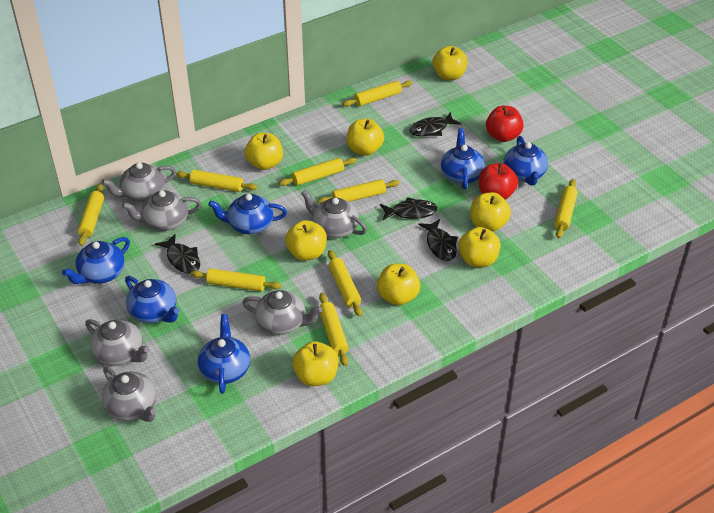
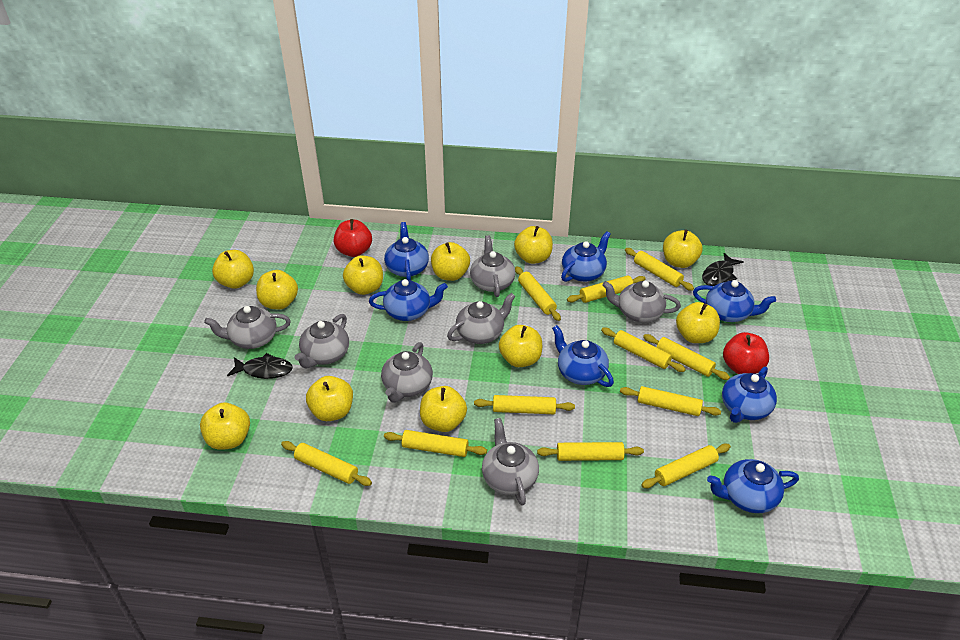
black fish: [155,234,200,274] [380,197,438,221] [409,112,461,136] [418,219,458,261] = 4 -> [227,353,293,379] [702,253,744,286] = 2
blue teapot: [62,237,130,284] [125,276,179,323] [198,314,250,394] [208,194,287,234] [441,128,485,189] [504,136,548,185] = 6 -> [369,279,448,321] [384,222,429,280] [552,325,614,387] [561,231,611,282] [693,280,776,322] [707,459,799,513] [722,367,777,423] = 7
grey teapot: [85,319,150,366] [102,162,176,202] [102,367,156,422] [122,190,201,231] [242,290,322,335] [301,190,367,238] = 6 -> [204,306,291,349] [294,314,349,368] [381,342,433,403] [447,293,516,344] [470,235,515,297] [482,418,539,506] [602,281,681,323] = 7
yellow apple: [245,133,283,170] [285,220,327,261] [292,341,339,386] [347,119,384,156] [377,264,421,305] [432,46,468,80] [458,227,500,267] [470,192,511,232] = 8 -> [200,403,250,450] [212,250,254,289] [256,270,298,310] [306,376,353,421] [343,256,383,295] [420,386,467,432] [431,242,470,281] [499,325,542,367] [514,226,553,264] [663,229,703,268] [676,302,720,343] = 11
yellow rolling pin: [78,184,104,246] [176,170,257,192] [191,268,281,291] [279,158,357,186] [318,179,400,204] [319,293,349,366] [328,250,362,317] [343,81,413,107] [554,179,578,238] = 9 -> [281,441,372,486] [384,430,487,457] [474,395,575,414] [515,266,561,321] [537,442,644,461] [567,276,646,303] [601,328,686,372] [620,386,721,416] [625,248,694,291] [641,443,731,488] [643,334,730,380] = 11

